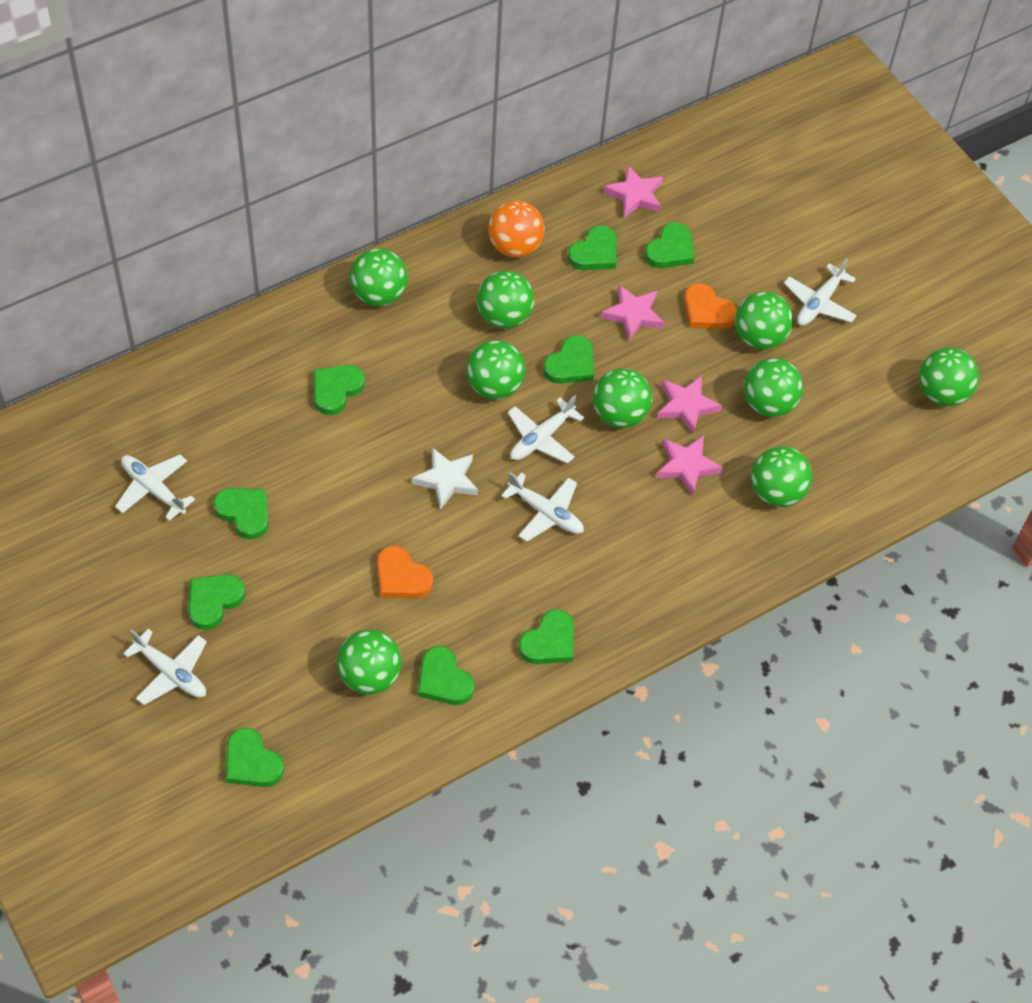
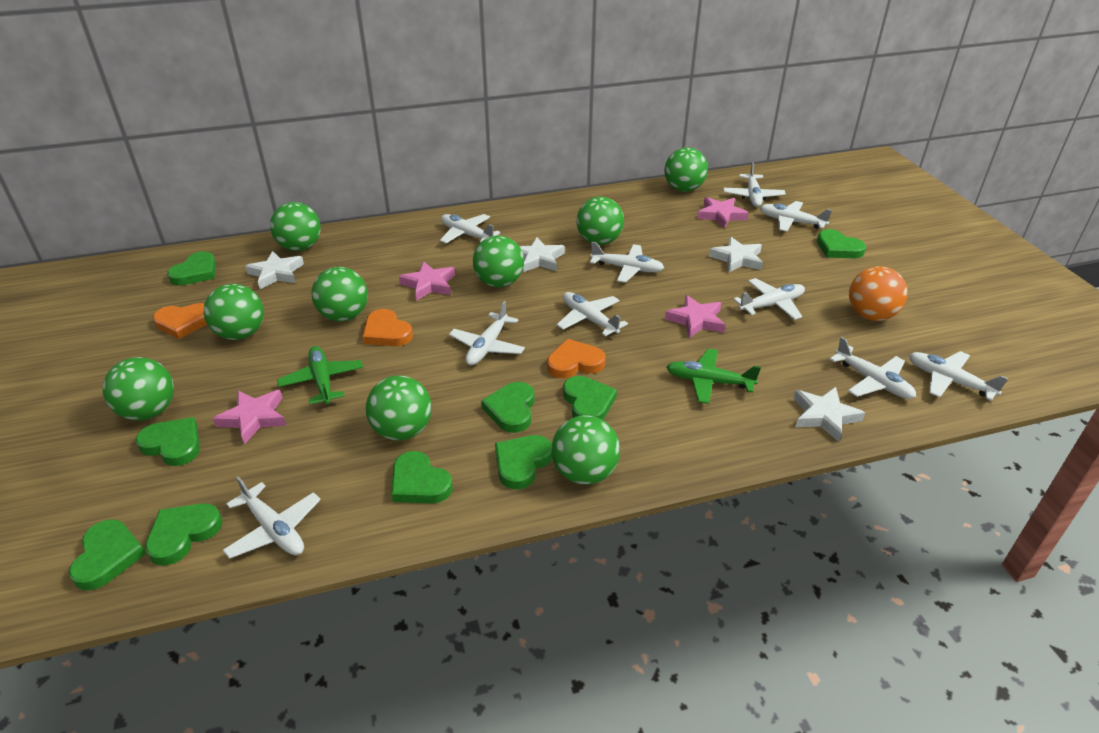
green plane: none = 0 -> [277,346,364,404] [666,348,761,404] = 2
orange heart: [377,546,433,598] [684,283,737,329] = 2 -> [153,303,207,339] [362,309,413,346] [547,339,606,378] = 3
white plane: [115,454,195,521] [123,629,207,705] [501,472,584,542] [508,395,584,464] [784,258,857,326] = 5 -> [223,476,321,559] [440,214,500,243] [449,301,525,365] [557,292,628,336] [590,242,664,283] [723,162,786,207] [733,278,805,320] [760,201,832,232] [829,337,916,399] [909,351,1008,401] = 10
white star: [412,447,478,510] = 1 -> [245,251,304,289] [519,237,565,272] [709,237,763,273] [793,387,865,442] = 4

